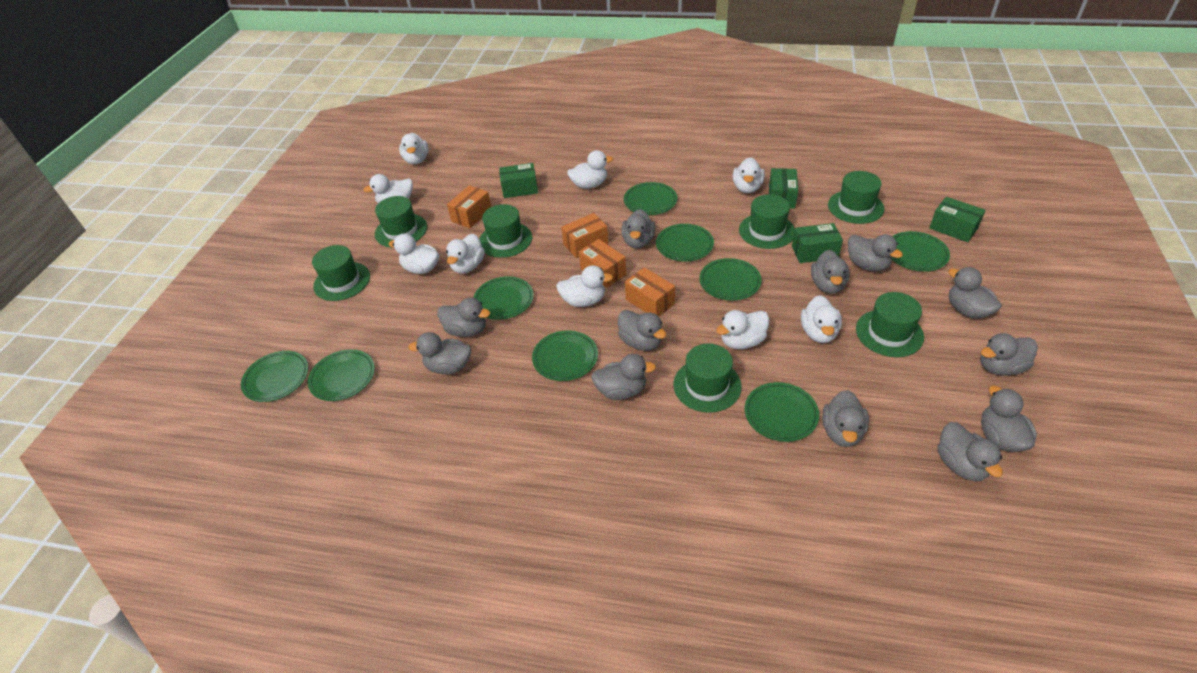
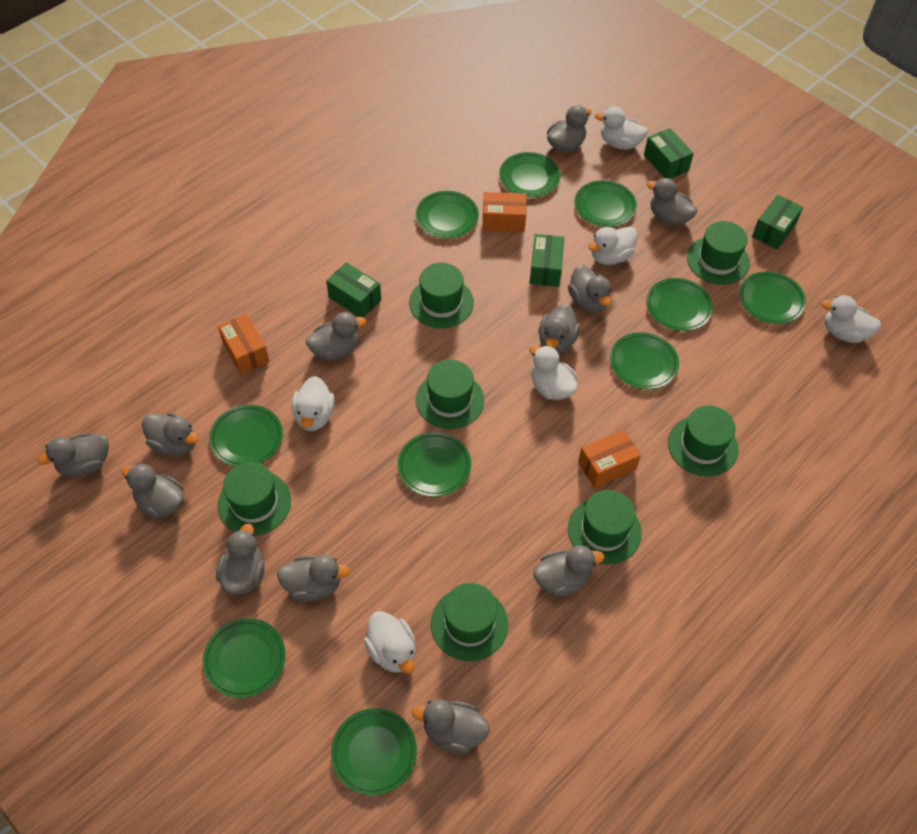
green plate: [241,351,308,402] [308,349,375,401] [473,276,534,320] [532,330,598,381] [624,182,677,215] [656,224,714,262] [699,258,762,301] [745,382,819,442] [892,231,950,271] = 9 -> [203,618,285,698] [209,405,283,467] [331,708,417,795] [398,432,471,497] [416,191,479,238] [499,152,561,197] [574,180,637,227] [610,332,679,389] [646,278,713,331] [739,271,806,324] = 10
orange box: [447,185,491,228] [561,213,608,258] [579,239,626,288] [625,267,675,317] = 4 -> [218,314,269,375] [482,192,527,232] [578,430,641,488] = 3
white duck: [363,174,413,203] [388,233,439,274] [399,133,428,164] [446,234,485,273] [556,265,613,307] [567,150,613,189] [716,310,769,349] [733,157,765,193] [801,295,842,343] = 9 -> [292,376,335,431] [364,611,416,674] [529,345,578,400] [588,227,638,265] [595,106,648,150] [821,295,881,343] = 6

